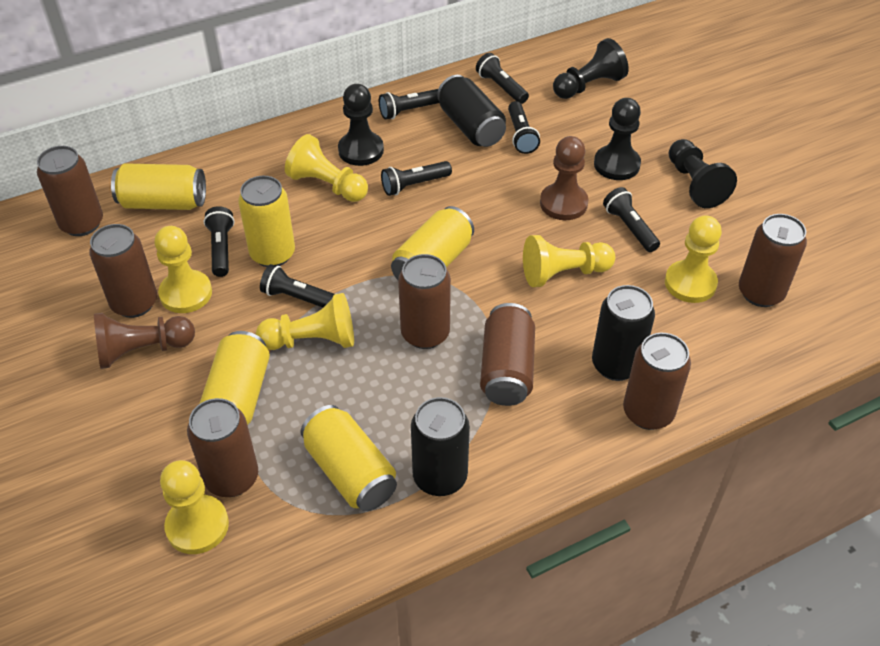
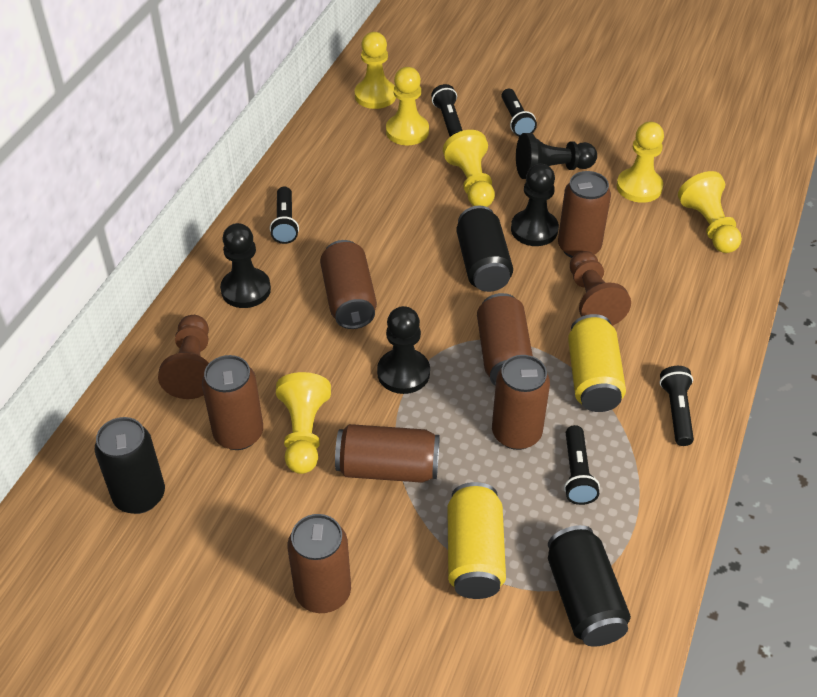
black flashlight: [204,206,235,277] [260,264,334,307] [379,89,440,120] [381,161,452,196] [476,53,529,104] [508,101,540,154] [603,187,660,252] = 7 -> [270,187,299,244] [431,84,463,137] [502,89,537,137] [564,425,600,505] [660,366,694,446] = 5
yellow can: [111,163,206,210] [200,331,270,425] [238,176,295,267] [301,405,397,511] [391,206,474,280] = 5 -> [448,482,506,599] [568,314,626,412] = 2

